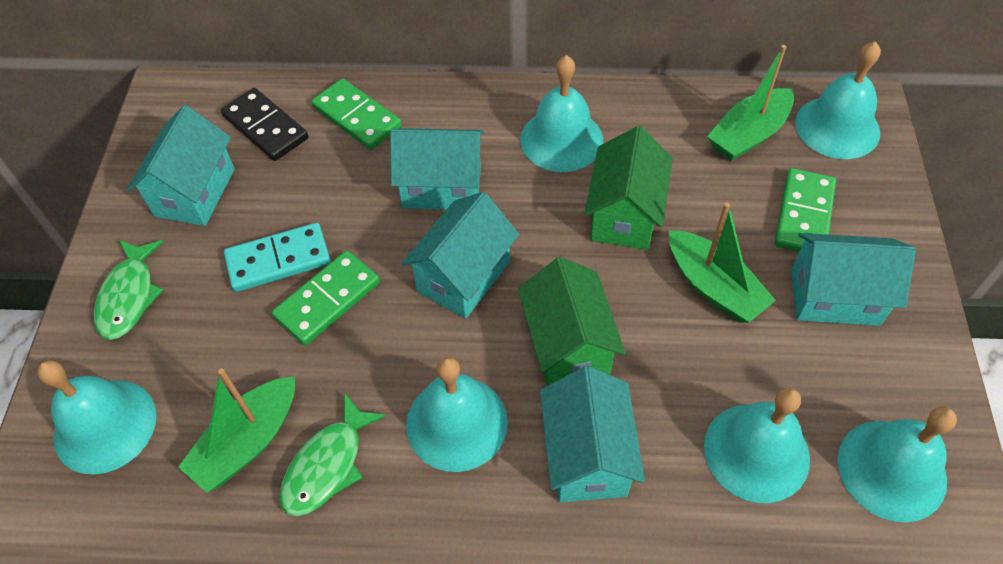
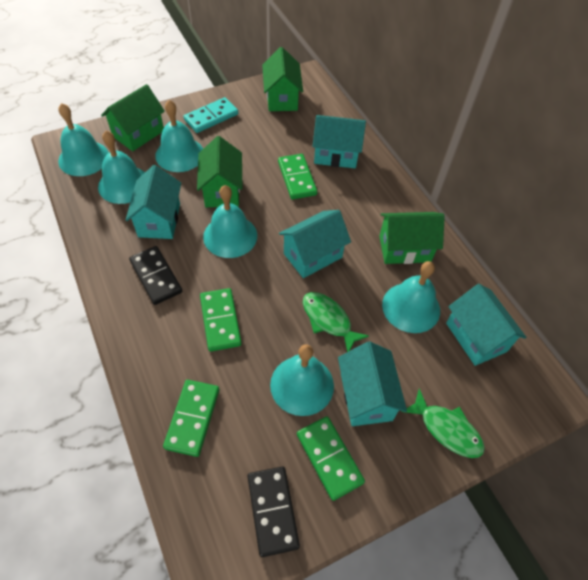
black domino: [221,88,308,161] = 1 -> [129,246,182,305] [247,467,300,557] = 2
green boat: [178,368,295,493] [669,202,776,323] [707,45,794,161] = 3 -> none = 0
green domino: [272,250,380,345] [311,78,402,150] [775,168,836,252] = 3 -> [163,380,219,457] [200,288,242,352] [278,154,317,200] [297,416,365,501] = 4
green house: [518,257,626,386] [584,126,673,250] = 2 -> [101,84,165,151] [197,136,242,207] [262,47,303,111] [379,212,445,264] = 4

